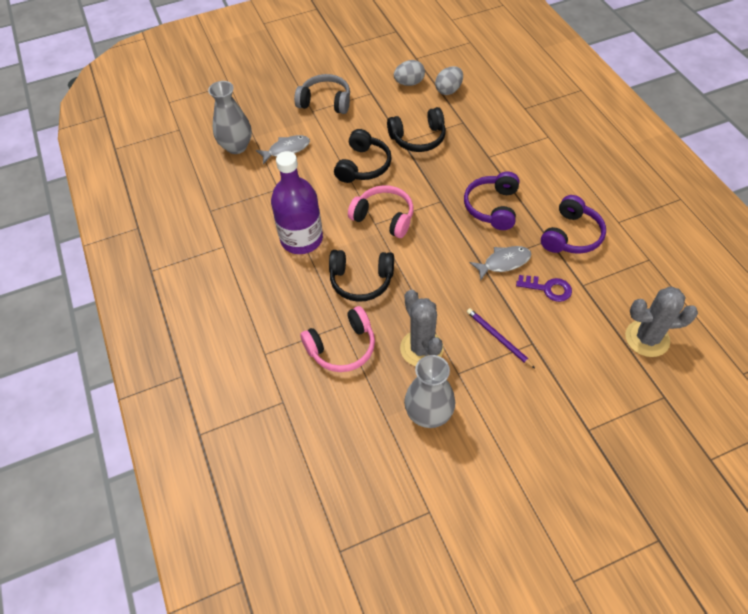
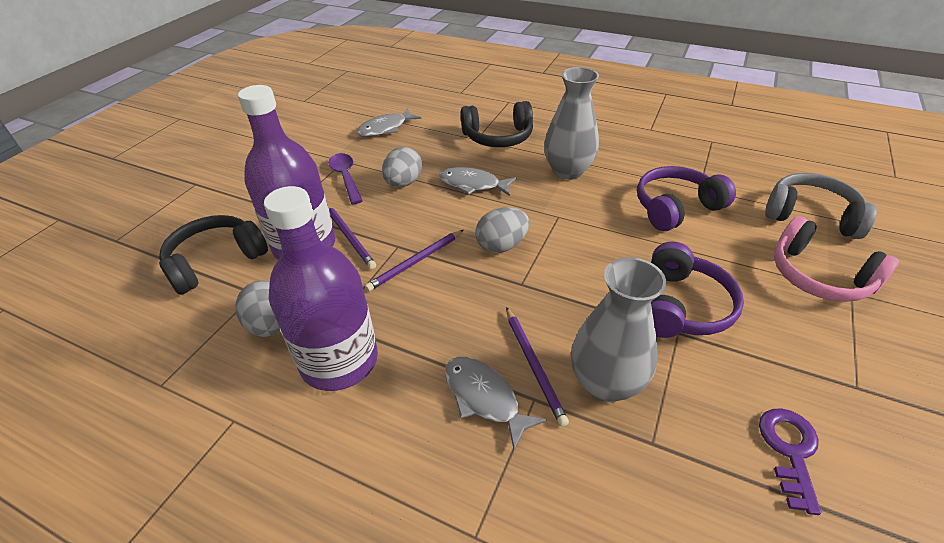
black headphones: [329,250,394,302] [334,129,392,183] [387,107,446,152] = 3 -> [159,215,268,295] [461,101,533,147] = 2
grey cactus: [400,290,444,366] [625,287,698,357] = 2 -> none = 0
grey egg: [394,60,425,86] [435,66,463,95] = 2 -> [235,281,280,337] [382,147,422,187] [475,207,529,253] = 3
grey fish: [256,135,310,164] [470,246,531,281] = 2 -> [357,108,422,137] [439,167,517,196] [445,357,547,450] = 3
pink headphones: [300,306,375,372] [348,185,414,238] = 2 -> [774,216,899,302] = 1
purple bottle: [271,151,323,254] = 1 -> [238,85,335,260] [264,186,378,391] = 2
purple pencil: [467,308,535,368] = 1 -> [328,205,376,269] [365,230,463,291] [506,307,569,427] = 3
purple spoon: none = 0 -> [328,153,363,204] = 1

